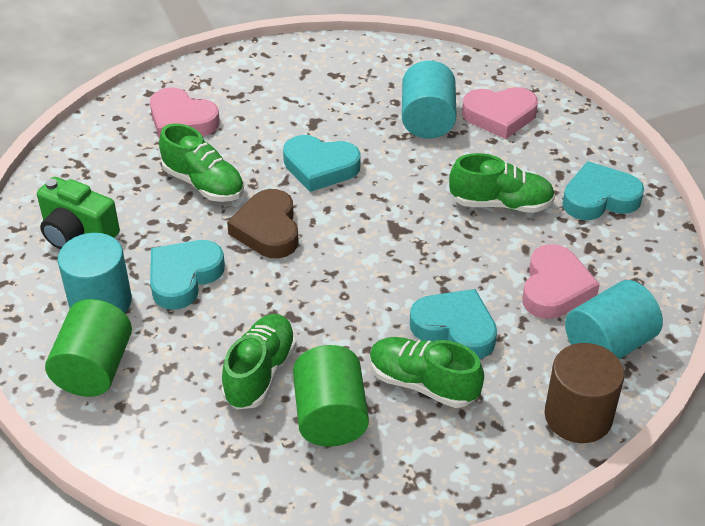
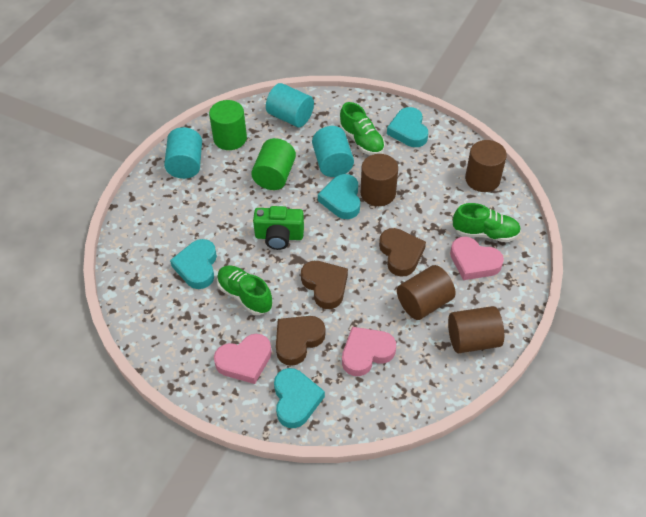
brown cylinder: [544,343,624,443] = 1 -> [361,154,398,206] [397,265,456,320] [448,306,504,353] [465,140,507,192] = 4
brown heart: [227,189,299,258] = 1 -> [276,316,326,366] [301,261,348,309] [379,228,426,277] = 3
green shoe: [159,123,244,202] [221,314,297,409] [370,337,484,408] [449,153,555,213] = 4 -> [217,265,273,315] [340,102,385,155] [453,203,521,242] = 3

